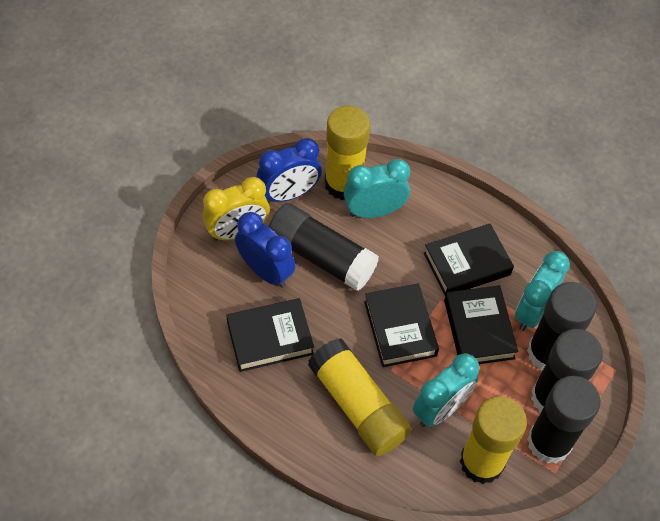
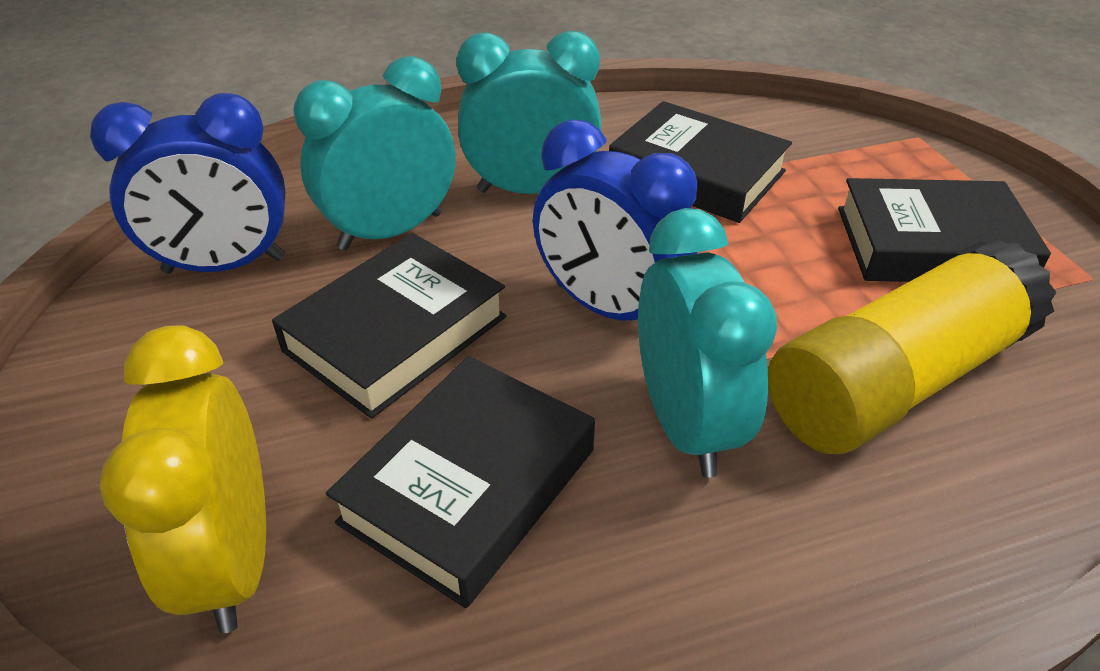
black glue stick: [269,203,379,291] [527,282,597,370] [527,376,601,464] [531,329,603,413] = 4 -> none = 0
yellow glue stick: [308,338,411,456] [325,106,370,200] [460,396,527,484] = 3 -> [768,238,1056,454] = 1

